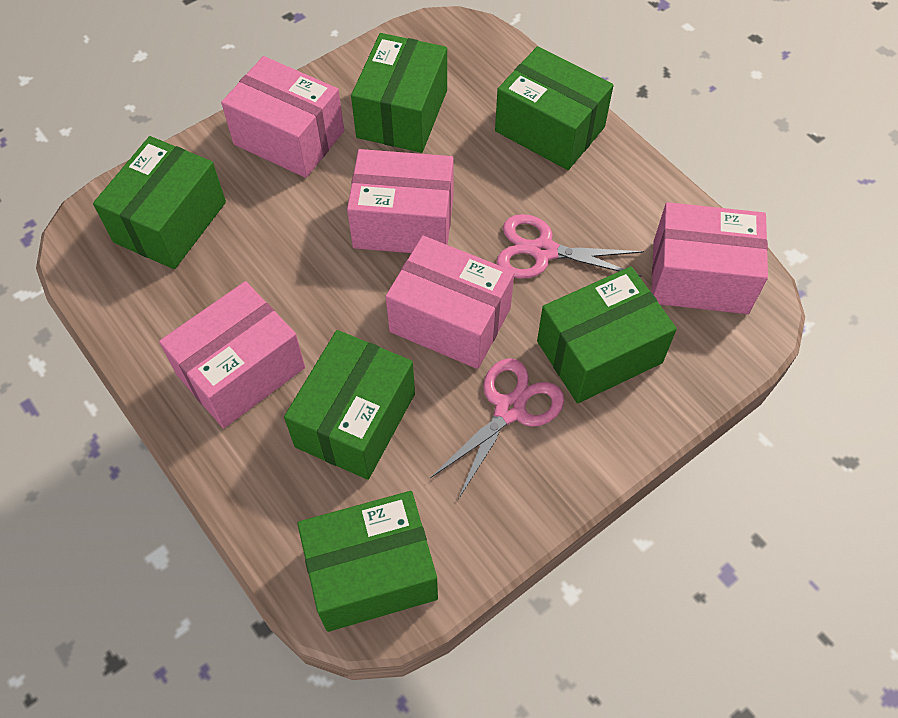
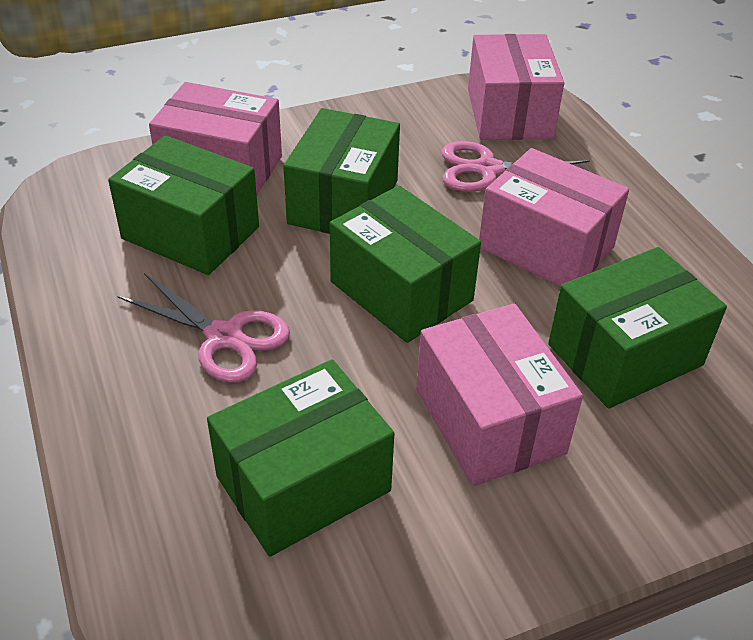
green box: [93,136,226,269] [284,330,415,480] [297,491,438,632] [351,33,447,153] [495,46,614,170] [537,267,677,403] = 6 -> [108,135,259,275] [207,359,394,556] [283,108,400,234] [330,185,481,343] [548,247,727,409] = 5
pink box: [159,281,305,428] [221,56,344,178] [347,149,454,253] [386,236,514,369] [652,202,768,314] = 5 -> [149,82,282,194] [416,303,583,486] [468,34,564,140] [479,148,629,287] = 4

